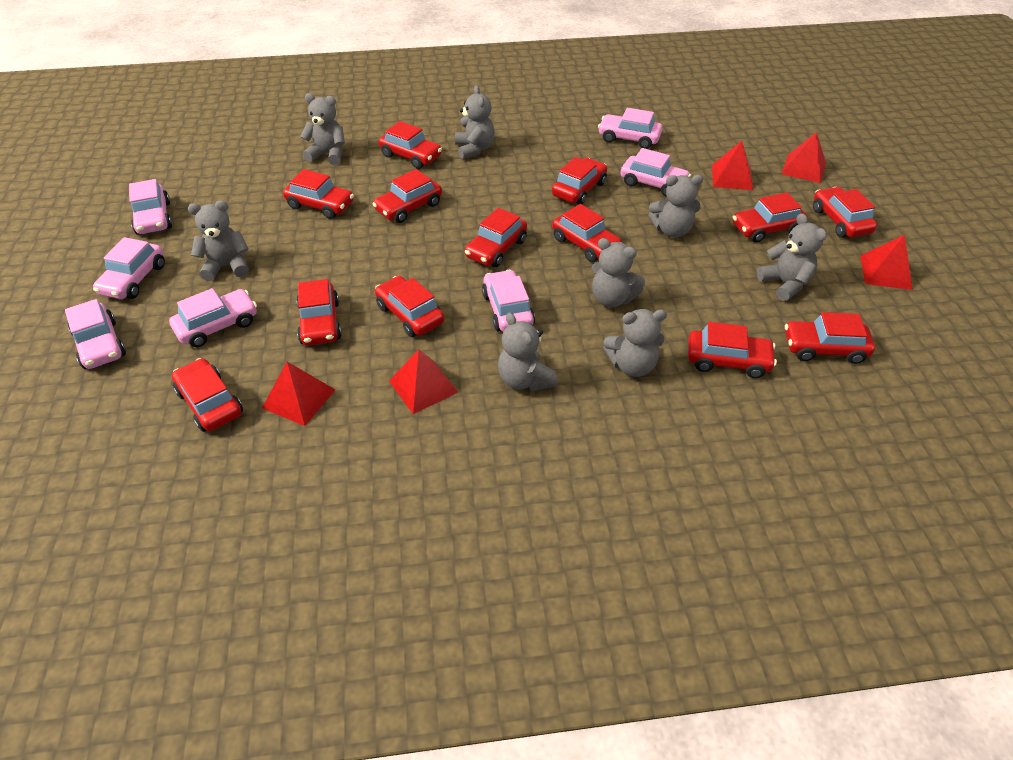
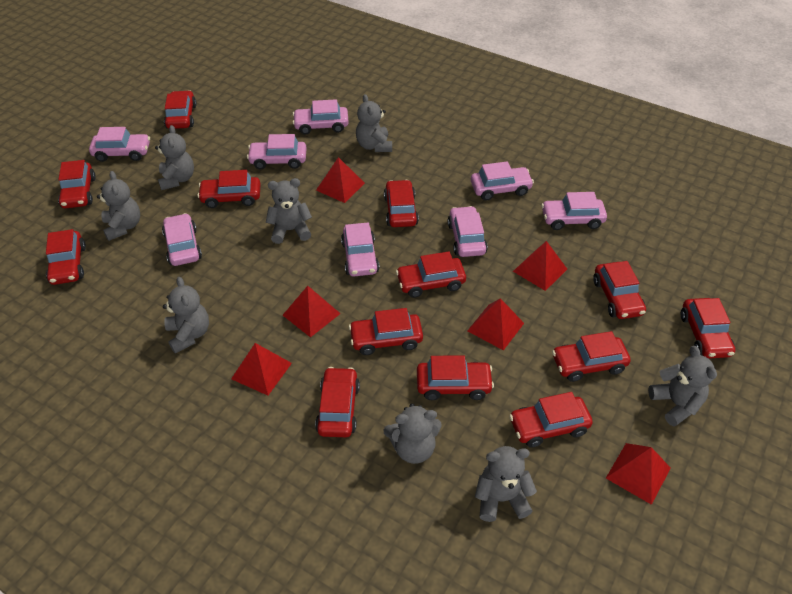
pink car: [65,299,126,369] [93,237,165,299] [129,179,172,235] [169,288,257,347] [482,270,535,332] [598,108,663,149] [620,148,691,197] = 7 -> [89,127,150,162] [162,213,202,266] [247,134,307,169] [293,99,349,134] [341,222,379,277] [448,206,488,257] [471,161,534,200] [541,192,607,230] = 8
red pyramid: [262,362,335,426] [389,349,458,414] [712,141,753,190] [782,132,826,183] [860,235,913,290] = 5 -> [231,343,292,396] [283,286,341,338] [316,157,365,203] [467,298,524,351] [513,241,567,291] [606,443,671,505] = 6

